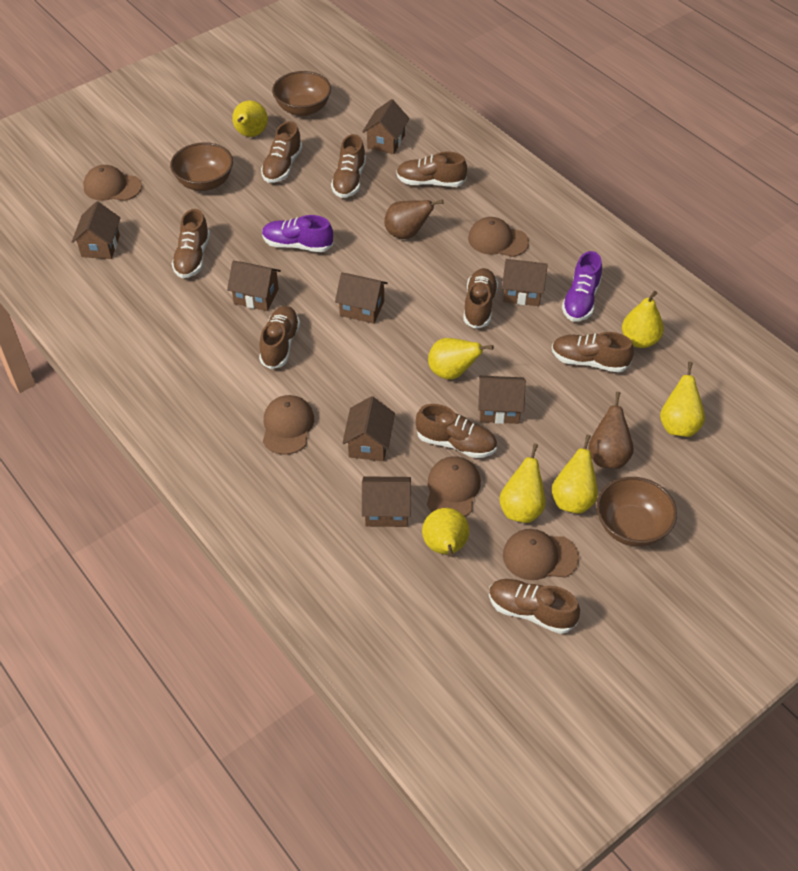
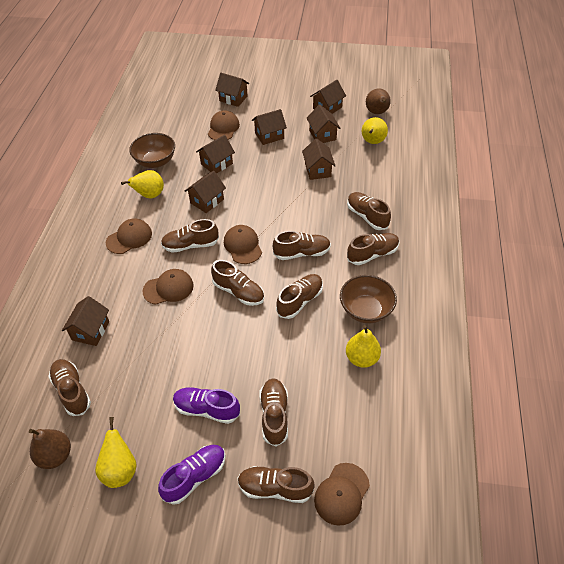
brown bowl: [170,142,233,191] [272,71,331,116] [597,477,677,547] = 3 -> [129,133,175,168] [340,275,397,324] = 2
yellow pear: [232,101,268,137] [422,508,469,557] [428,338,494,380] [499,443,546,523] [552,435,598,514] [622,291,664,348] [660,362,705,437] = 7 -> [95,417,137,488] [121,170,164,199] [346,325,381,368] [362,117,388,144] = 4

